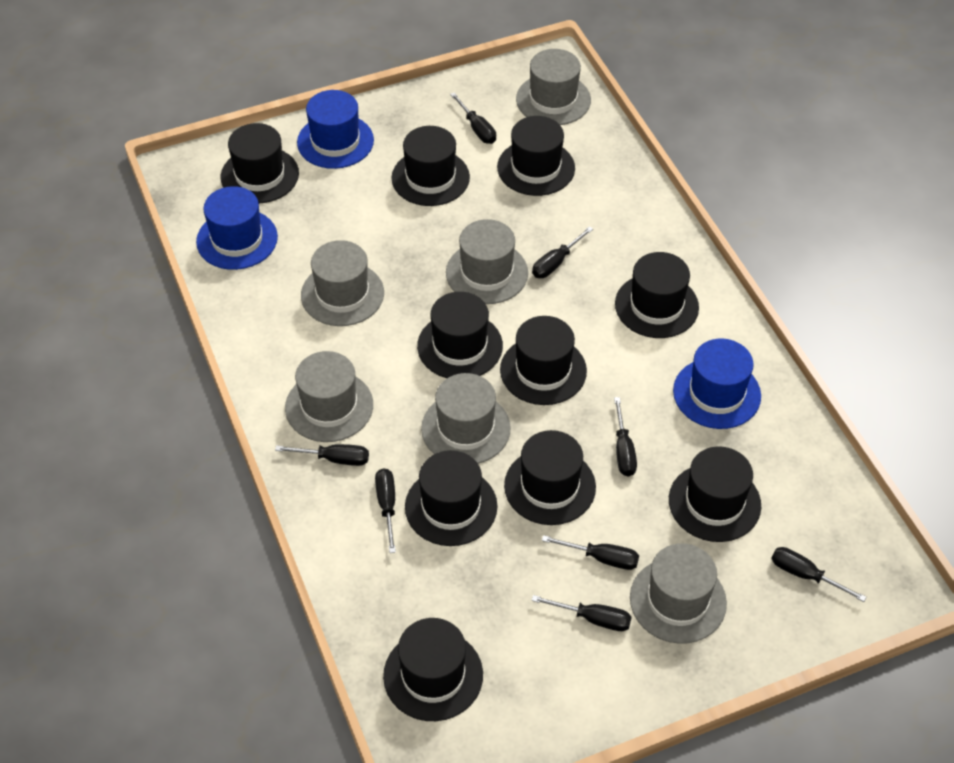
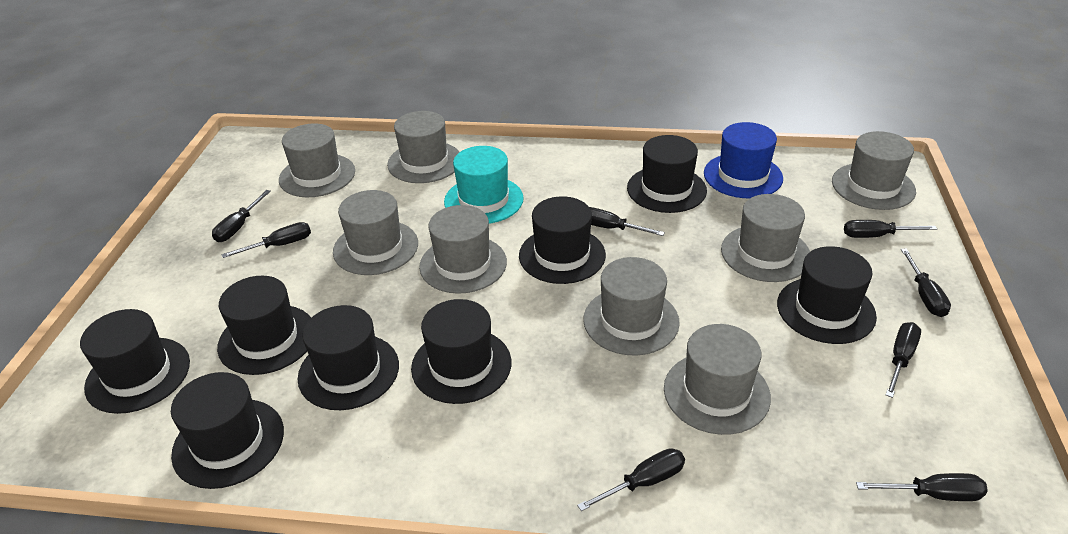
black hat: [221,123,299,203] [383,618,483,721] [391,126,470,206] [405,450,498,546] [417,292,503,378] [497,116,575,196] [500,316,587,405] [504,430,596,525] [615,252,699,338] [669,446,761,542] = 10 -> [80,309,190,414] [171,372,284,489] [217,276,311,375] [297,305,399,410] [411,299,511,404] [519,196,606,284] [627,135,707,213] [777,246,877,344] = 8
blue hat: [196,186,278,270] [297,90,374,169] [673,339,761,429] = 3 -> [704,122,783,198] = 1
grey hat: [285,351,373,442] [301,240,384,326] [421,373,511,464] [446,219,528,304] [516,49,591,125] [630,543,727,644] = 6 -> [279,123,355,197] [333,190,418,275] [387,111,459,183] [419,205,507,294] [583,257,680,356] [664,324,771,435] [721,194,810,282] [832,131,916,210] = 8
turquoise hat: none = 0 -> [444,146,524,224] = 1

